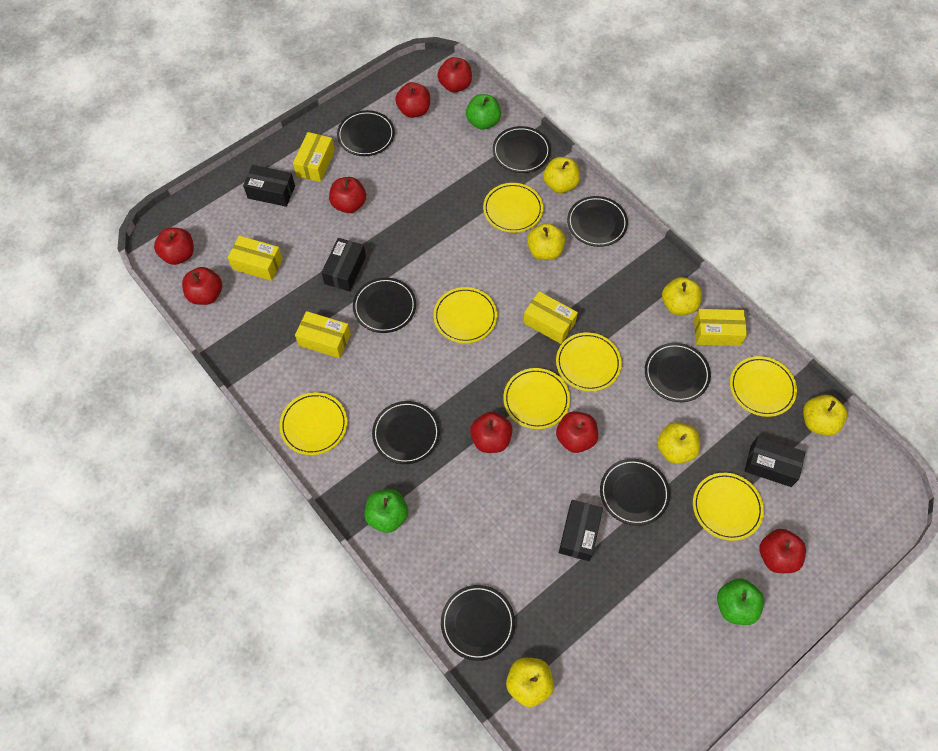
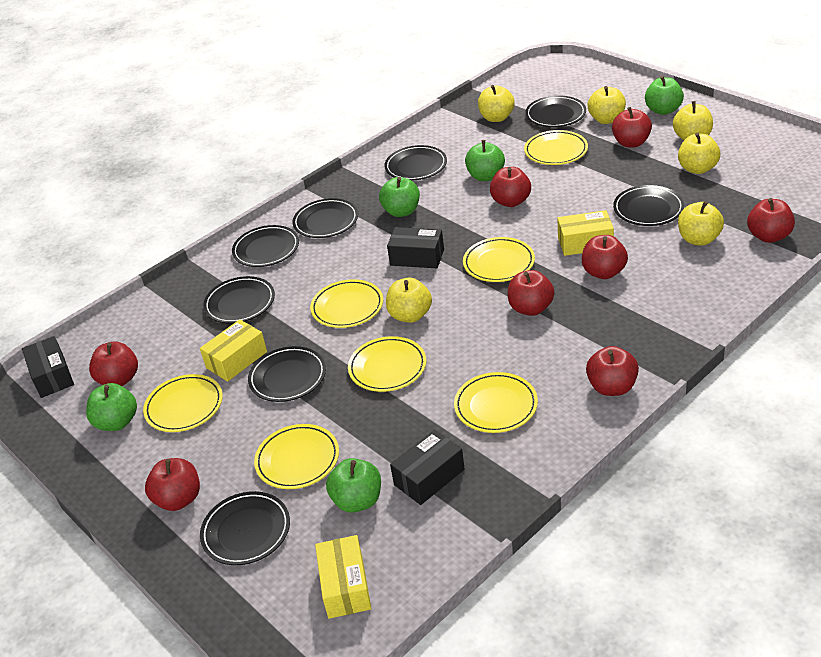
black box: [243,165,295,207] [321,238,366,291] [559,500,603,561] [744,436,805,487] = 4 -> [22,336,74,398] [387,227,444,268] [390,430,465,505] = 3
green apple: [365,489,408,533] [466,94,501,130] [717,578,764,625] = 3 -> [86,383,137,431] [326,458,381,513] [379,177,420,217] [465,140,505,181] [645,76,684,115] = 5
yellow box: [228,236,283,281] [293,132,335,182] [295,311,351,358] [523,291,578,344] [694,309,747,346] = 5 -> [200,319,267,382] [315,535,371,619] [557,210,614,256] = 3

